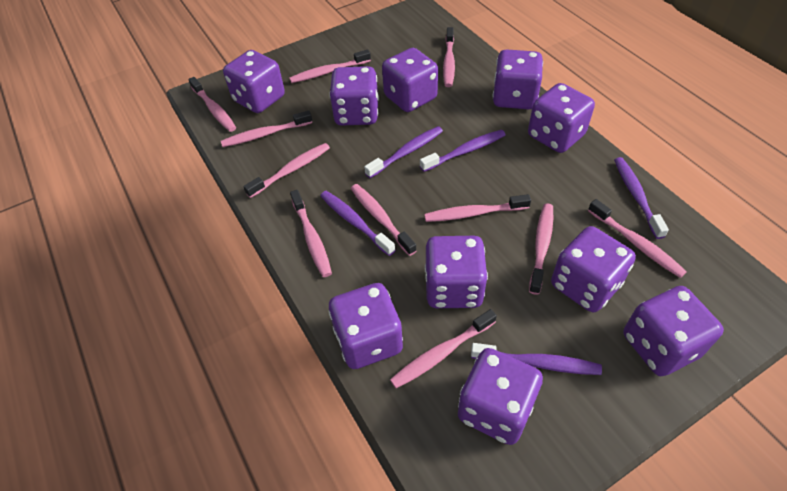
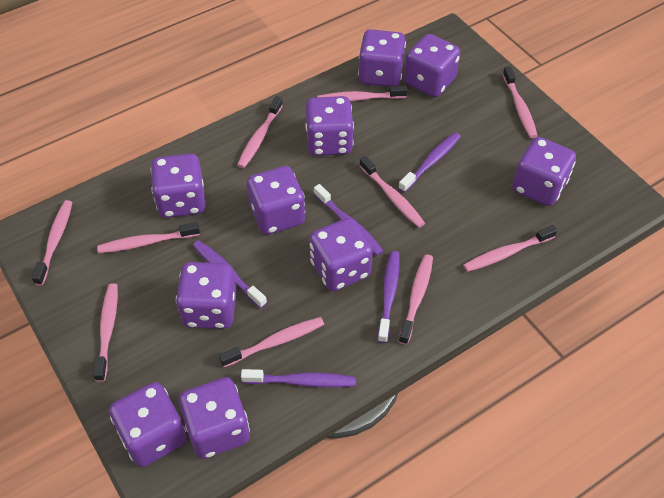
pink toothbrush: [188,77,236,132] [221,111,312,147] [243,143,330,198] [289,50,371,83] [290,190,332,277] [351,184,417,256] [390,309,497,388] [424,194,531,222] [443,27,455,87] [529,203,553,295] [588,199,687,278] = 11 -> [31,200,73,286] [93,283,118,382] [97,222,200,253] [219,317,324,367] [237,96,283,168] [317,85,407,101] [359,156,425,228] [398,254,433,345] [463,225,557,272] [503,67,538,138] = 10

